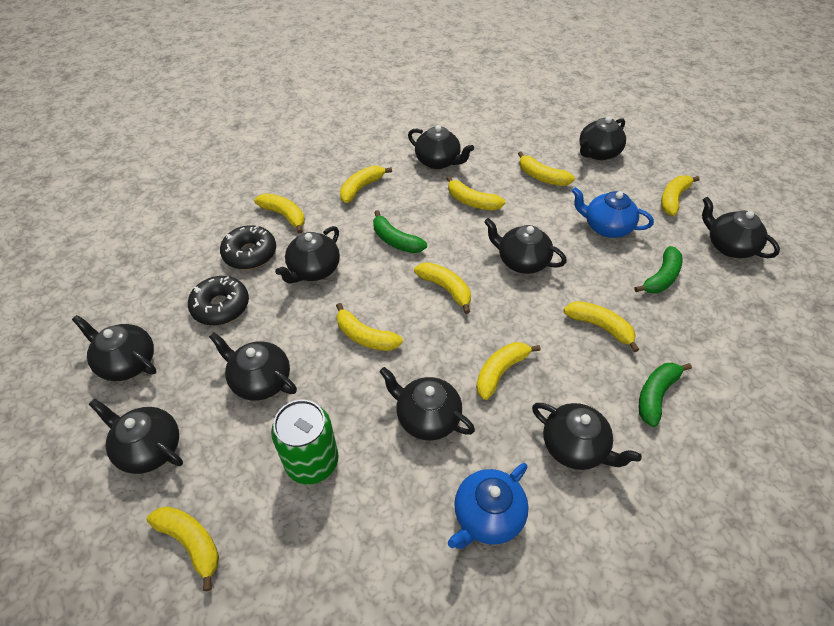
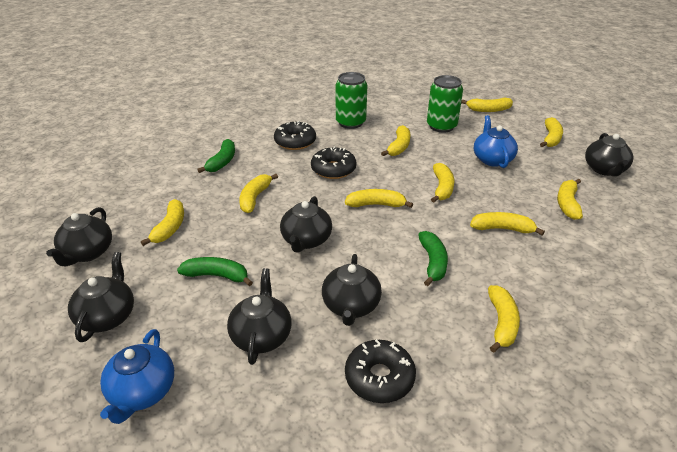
black donut: [188,276,249,325] [220,225,276,269] = 2 -> [274,121,316,150] [311,146,356,179] [345,339,416,403] = 3
black teapot: [72,315,156,381] [89,398,183,474] [209,332,297,401] [275,226,340,284] [379,367,475,440] [408,125,474,169] [484,218,567,274] [532,403,642,470] [579,117,626,160] [702,197,780,258] = 10 -> [46,207,112,266] [68,252,134,342] [227,268,292,365] [280,196,332,253] [322,254,382,326] [585,133,633,176] = 6
green can: [271,400,339,484] = 1 -> [336,72,367,129] [427,75,463,133] = 2

